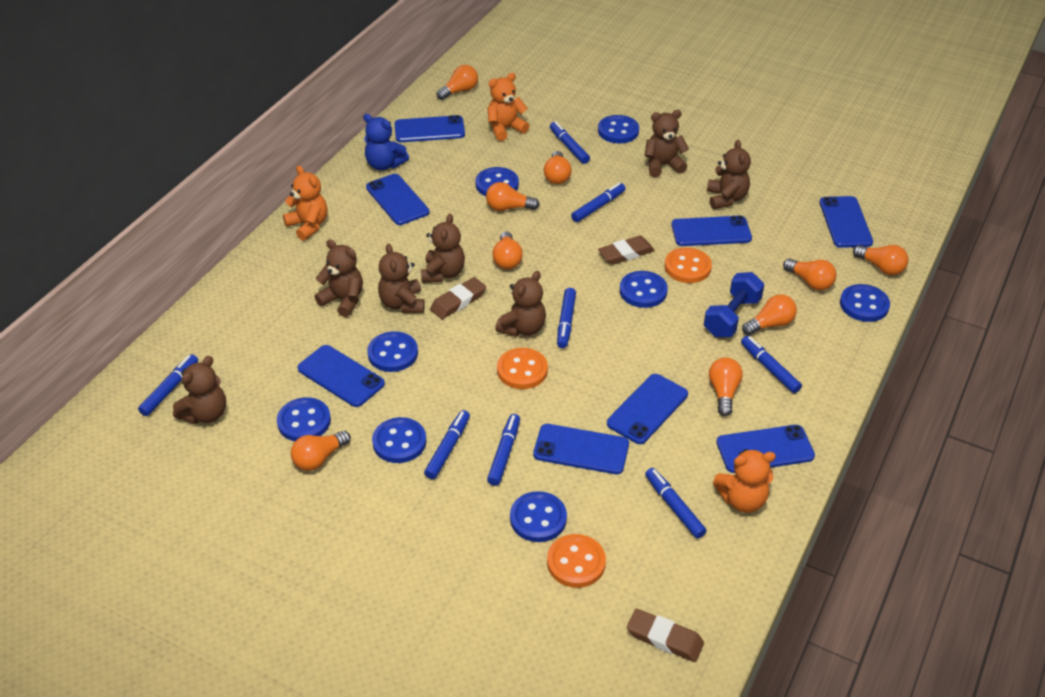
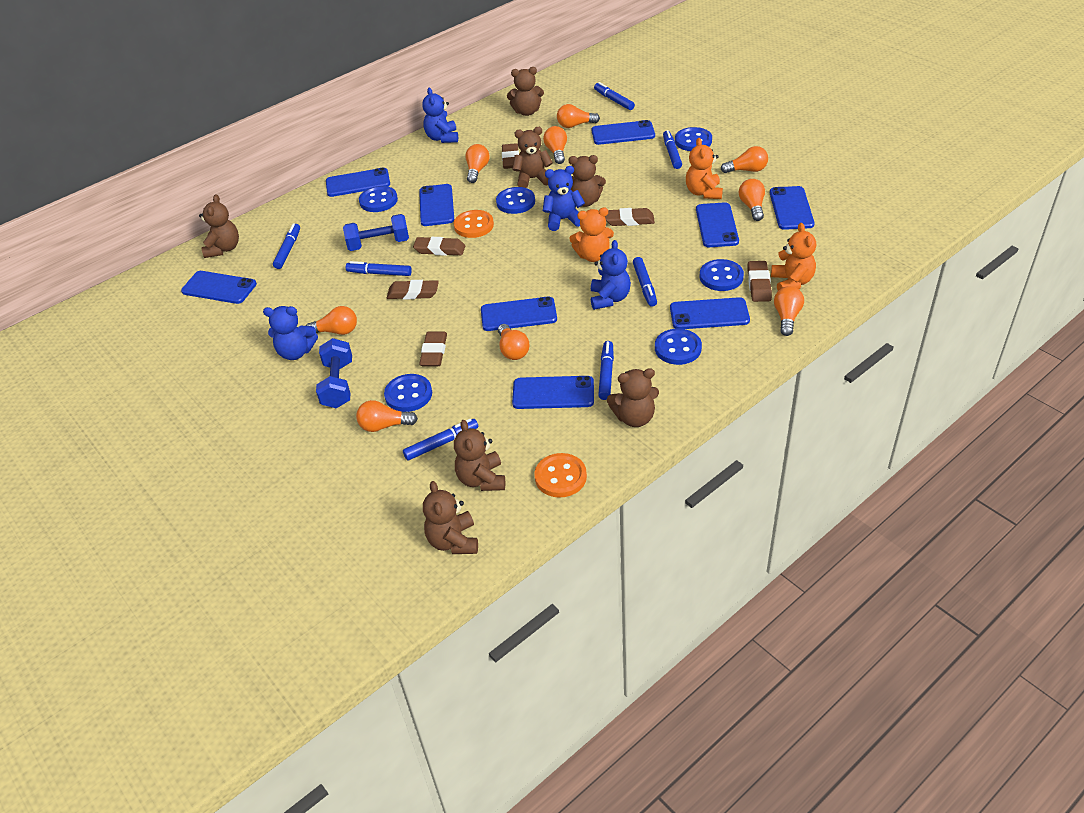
blue button: [277,397,331,441] [367,331,418,372] [372,417,426,463] [476,167,519,196] [510,491,567,542] [598,115,639,143] [620,271,668,308] [840,284,890,322] = 8 -> [359,186,398,212] [384,374,432,412] [496,187,535,214] [655,329,702,365] [675,127,712,151] [700,259,744,291] = 6
blue dumbbell: [704,272,764,337] = 1 -> [316,338,352,408] [343,214,409,251] = 2
blue marker: [138,354,198,416] [424,410,470,479] [487,414,520,486] [550,121,590,164] [557,288,576,348] [571,183,626,222] [645,468,707,539] [741,336,802,393] = 8 -> [273,223,300,269] [346,261,412,276] [403,419,478,461] [594,82,635,110] [598,341,614,400] [633,257,657,307] [663,130,682,169] = 7
blue phone: [298,345,385,407] [366,174,429,225] [394,115,465,142] [533,424,629,474] [607,374,688,444] [671,215,752,246] [716,425,815,473] [820,196,873,248] = 8 -> [181,271,257,304] [326,168,390,197] [419,184,454,226] [481,297,557,331] [512,376,594,409] [591,120,655,145] [670,297,750,329] [696,202,739,247] [770,186,815,230] = 9
blue teddy bear: [363,114,409,171] = 1 -> [263,306,318,360] [422,87,458,143] [543,166,585,231] [591,240,631,310] = 4
brown eraser: [430,277,486,319] [598,236,655,265] [627,609,704,662] = 3 -> [387,280,439,300] [413,237,465,256] [419,331,447,366] [502,143,519,169] [605,208,655,226] [748,261,772,302] = 6
orange button: [497,348,548,389] [547,534,606,588] [665,247,712,283] = 3 -> [454,210,494,238] [534,453,587,498] = 2

